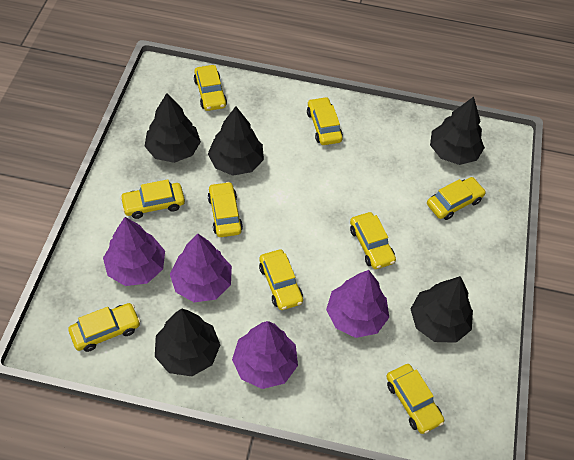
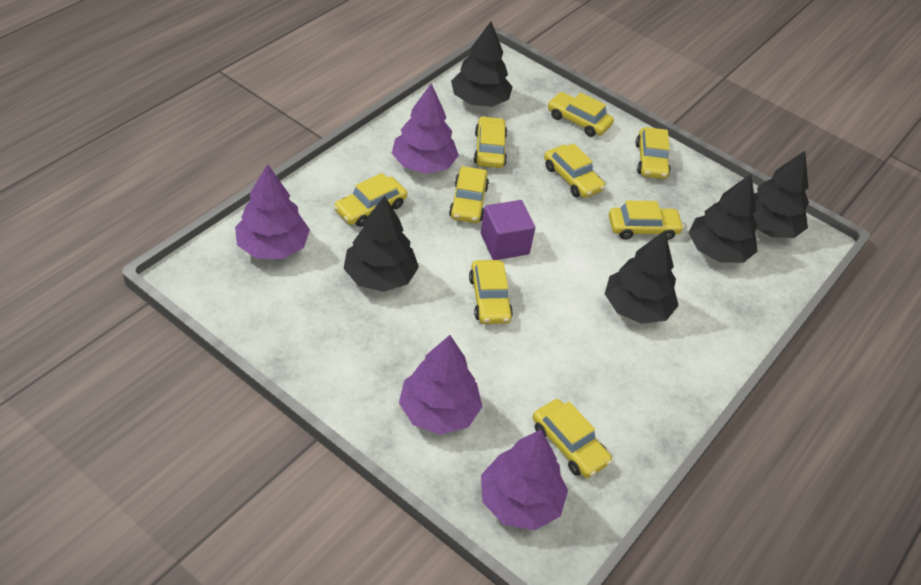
purple cube: none = 0 -> [481,200,535,260] = 1

